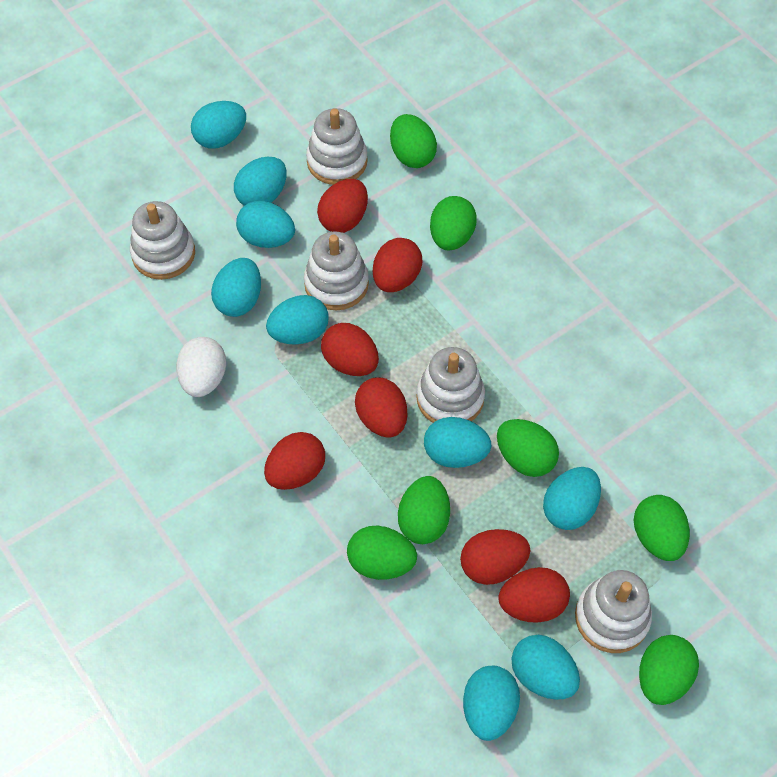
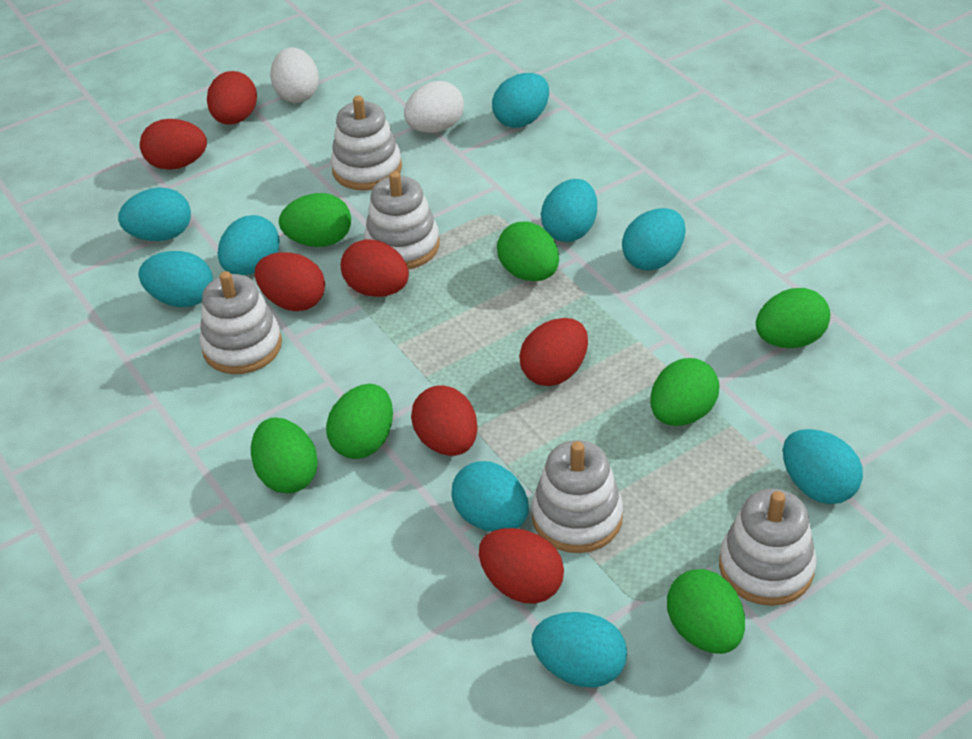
white egg: [176,337,226,397] = 1 -> [270,47,319,103] [404,81,464,133] = 2

